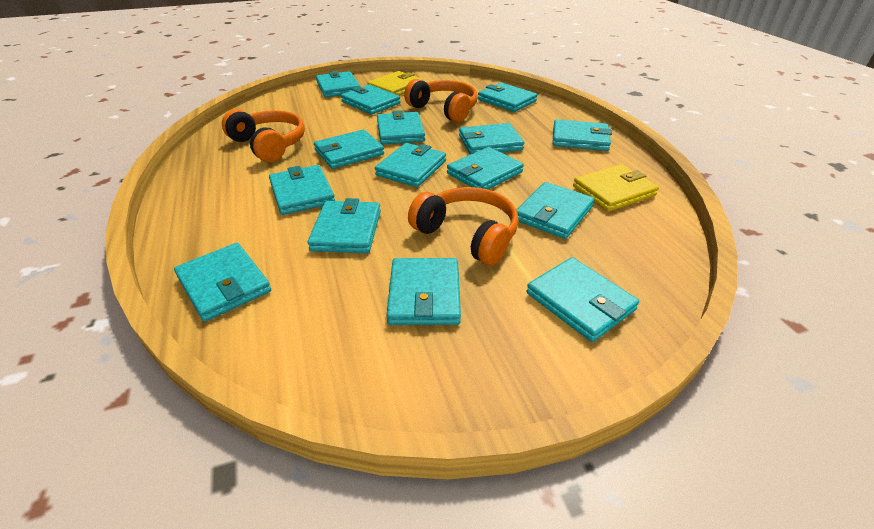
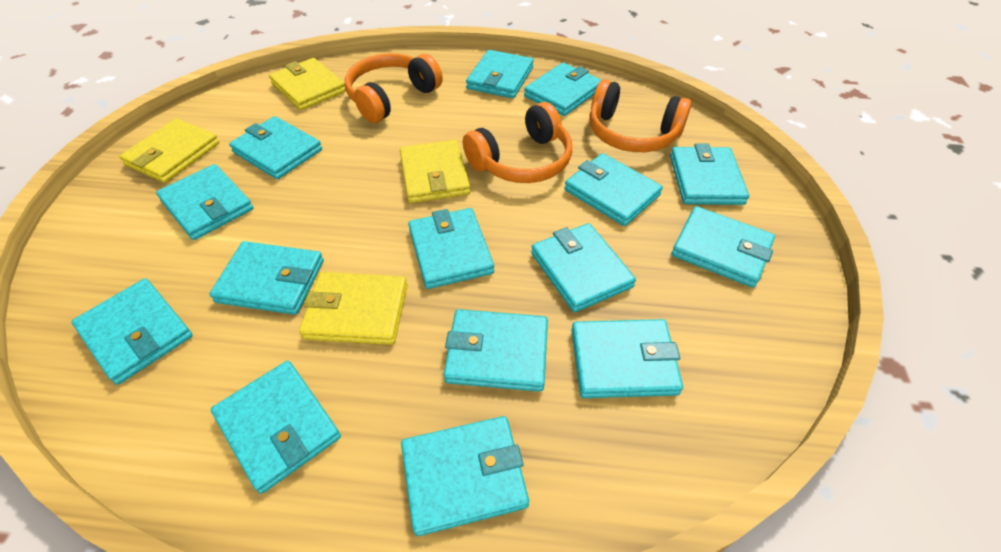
yellow wallet: [367,71,423,96] [573,164,659,212] = 2 -> [119,118,220,183] [269,58,346,110] [299,272,407,345] [400,140,470,203] = 4

